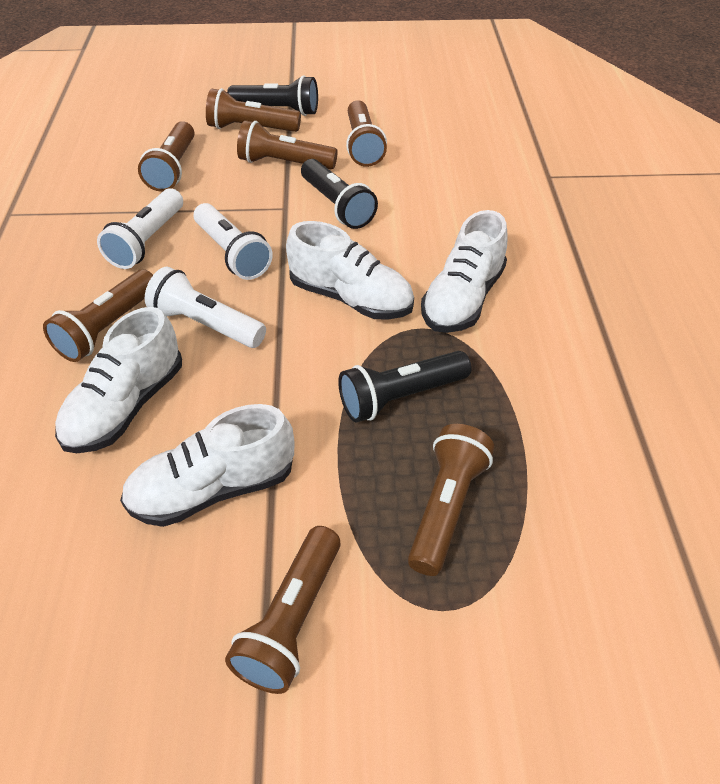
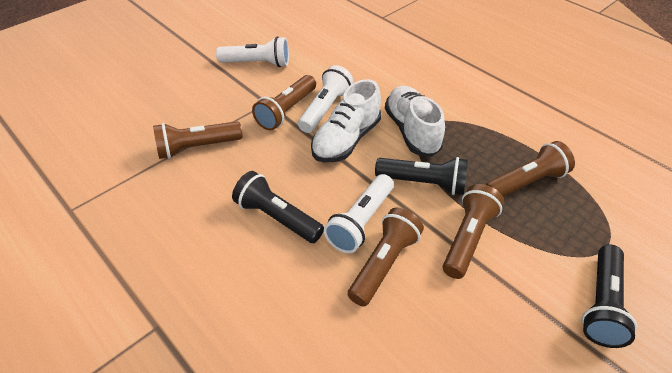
brown flashlight: [43,269,153,362] [138,121,194,192] [206,88,301,132] [225,526,341,694] [237,120,338,169] [346,100,387,167] [408,424,494,576] = 7 -> [153,121,243,159] [252,75,316,131] [348,208,424,307] [443,184,504,279] [485,141,575,197] = 5
white shoe: [55,307,182,453] [120,404,294,527] [286,221,414,320] [421,210,508,333] = 4 -> [311,79,381,163] [385,86,445,156] = 2

